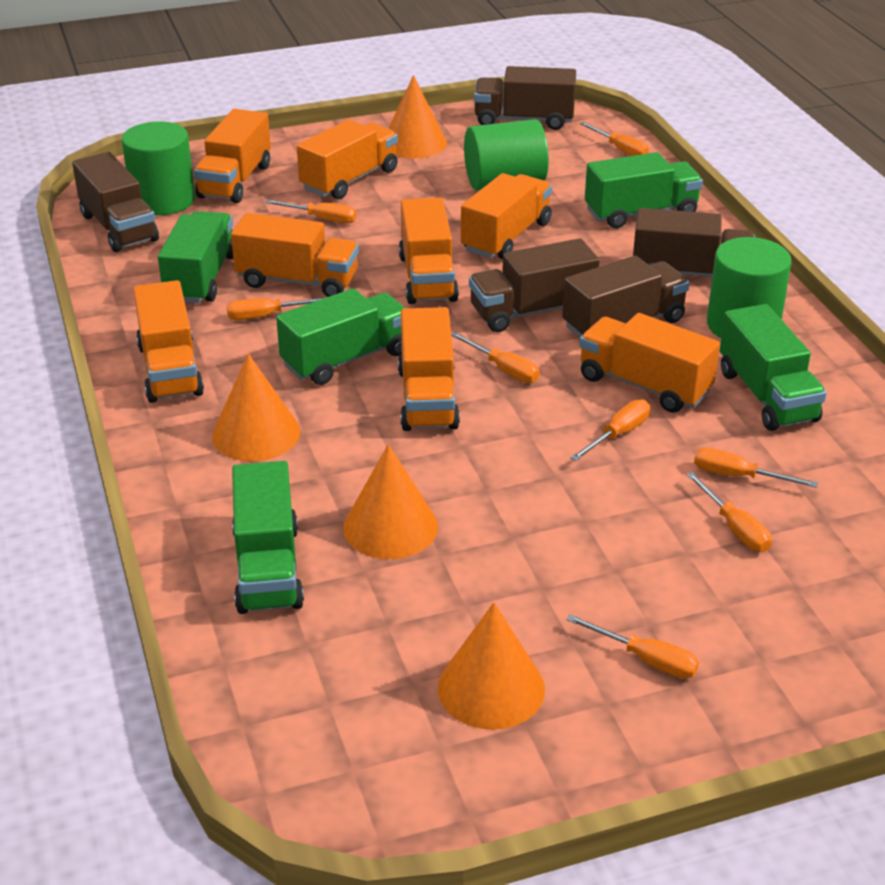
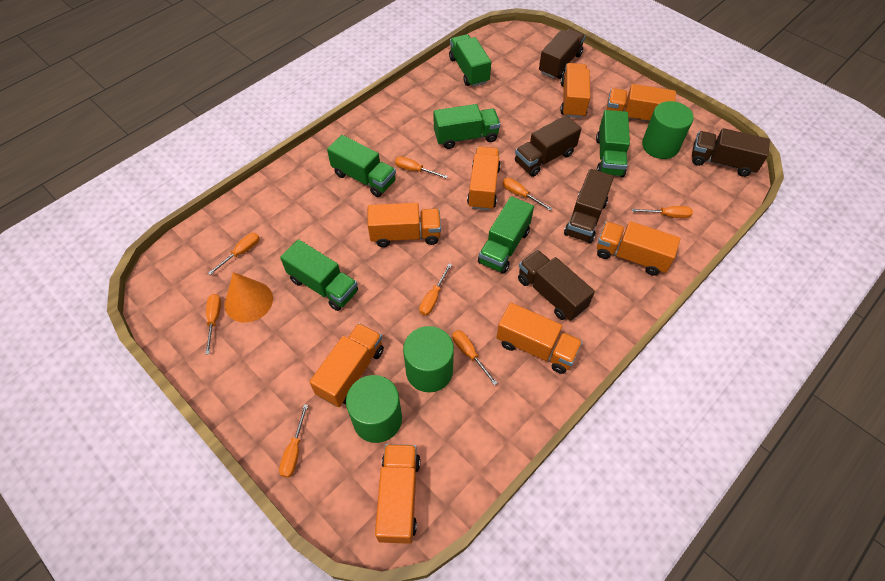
green truck: [158,211,233,304] [232,461,304,614] [276,288,405,385] [585,152,703,228] [720,304,827,431] = 5 -> [280,239,358,311] [327,135,396,197] [433,104,500,149] [449,34,491,87] [478,196,534,274] [596,110,630,177] = 6
orange cone: [212,354,300,461] [343,444,438,559] [388,75,447,158] [438,602,545,730] = 4 -> [225,272,273,323] = 1

